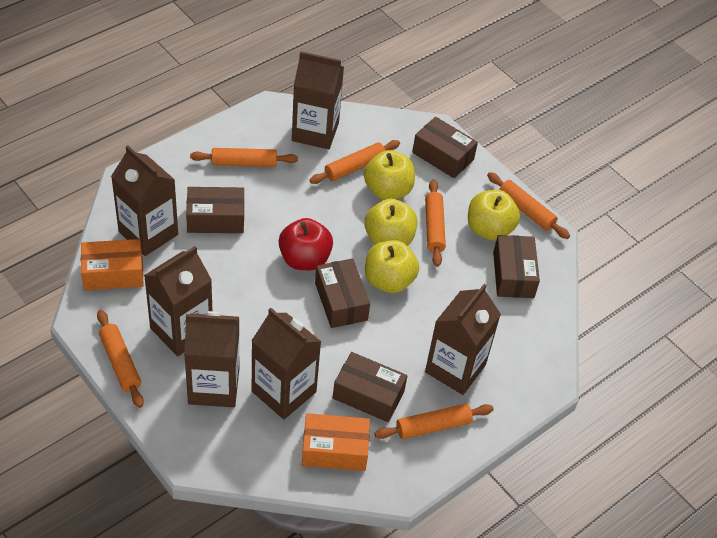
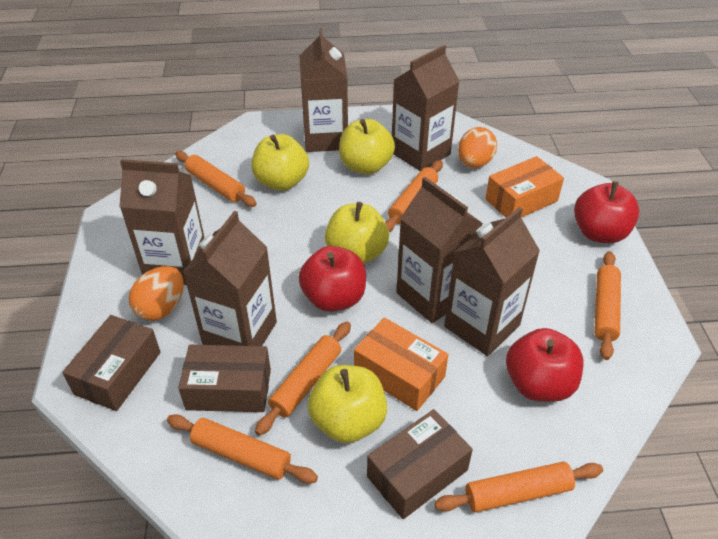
brown box: [186,187,244,233] [315,258,370,328] [333,352,407,422] [412,117,478,178] [493,235,540,298] = 5 -> [62,315,161,411] [178,345,271,412] [367,409,473,519] = 3
orange egg: none = 0 -> [129,266,184,321] [458,127,497,168] = 2
red apple: [279,218,333,270] = 1 -> [299,246,366,312] [506,328,584,402] [574,181,640,243] = 3

